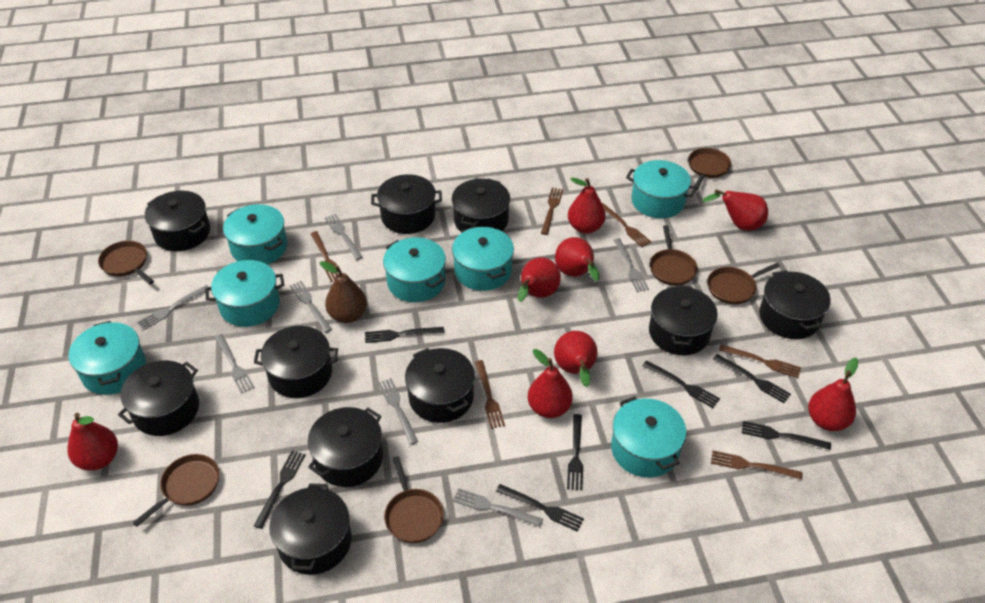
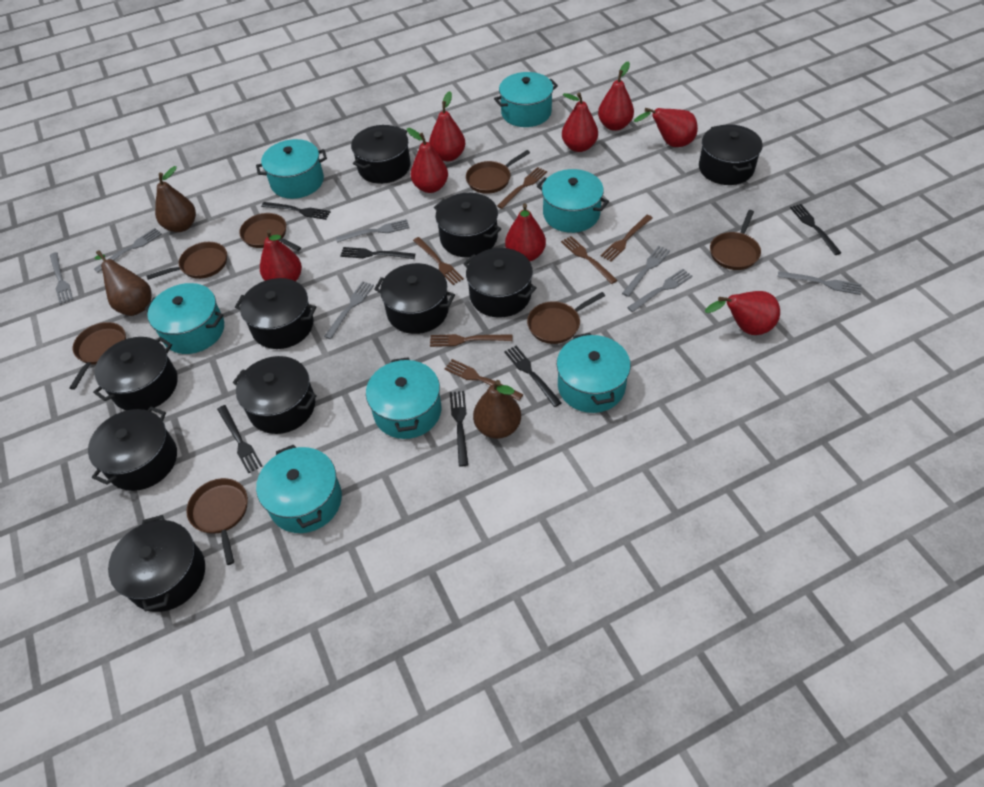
black fork: [254,451,306,529] [365,327,444,343] [496,484,584,532] [567,414,583,490] [642,360,720,408] [713,354,791,403] [742,421,831,450] = 7 -> [217,405,262,474] [261,202,331,220] [340,247,415,259] [450,391,468,466] [504,346,562,407] [790,204,841,255] = 6
brown pan: [98,240,154,284] [133,454,219,527] [384,456,444,543] [650,225,698,286] [688,148,731,190] [708,263,780,304] = 6 -> [69,322,126,390] [146,242,227,280] [186,478,248,565] [239,213,301,251] [466,150,530,194] [527,292,605,344] [710,210,761,270] = 7
brown pear: [319,261,367,323] = 1 -> [95,250,152,316] [155,166,196,232] [473,380,521,439] = 3

